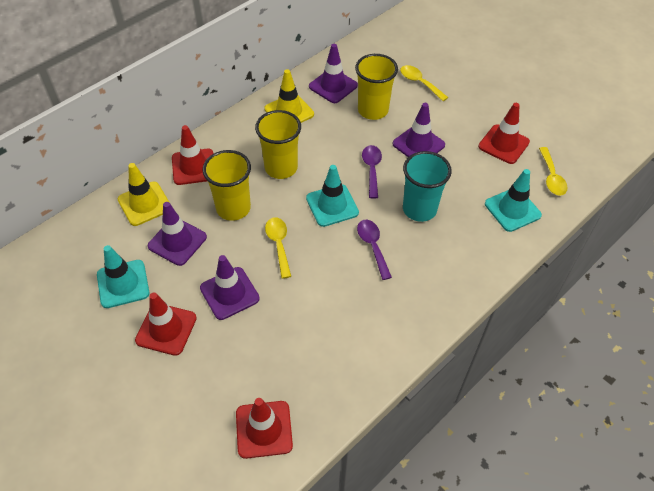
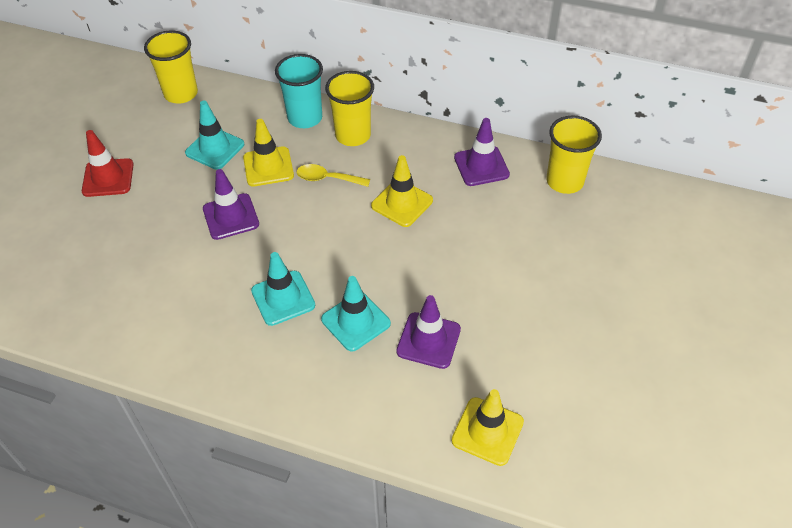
purple spoon: [357,220,392,280] [362,145,382,199] = 2 -> none = 0
purple traffic cone: [148,202,207,266] [200,255,260,320] [309,44,358,103] [393,103,445,157] = 4 -> [203,169,259,240] [396,295,461,369] [454,118,510,186] = 3
red traffic cone: [135,292,197,356] [172,125,214,185] [236,398,293,459] [478,103,530,164] = 4 -> [82,130,134,197] = 1
yellow spoon: [265,217,291,279] [400,65,448,101] [539,147,568,196] = 3 -> [297,164,370,187] = 1
yellow traffic cone: [118,163,170,226] [264,69,314,123] = 2 -> [243,119,294,186] [371,155,433,227] [451,389,524,466] = 3

